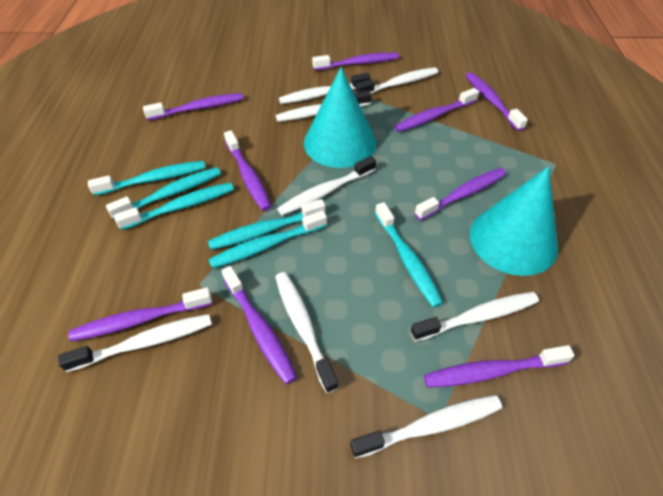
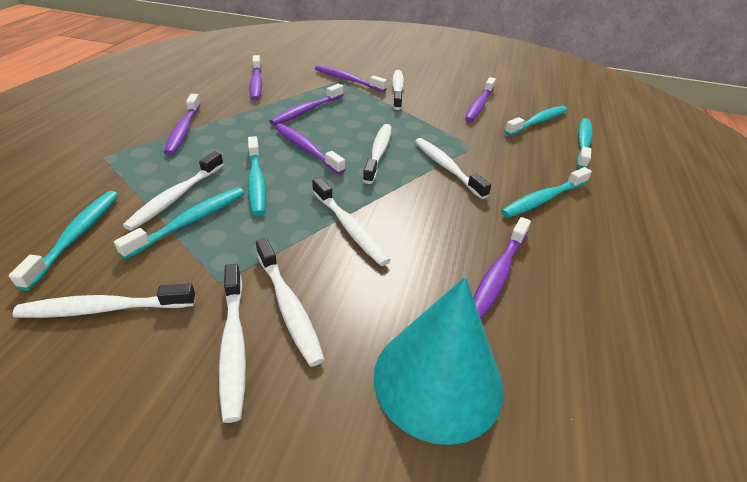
purple toothbrush: [69,287,212,341] [143,93,243,120] [222,266,297,384] [224,130,272,211] [312,53,399,71] [394,88,479,132] [414,168,506,221] [424,345,575,388] [465,72,528,131] = 9 -> [164,94,201,155] [249,55,262,100] [269,84,343,125] [275,124,346,174] [315,65,387,92] [465,77,496,122] [473,217,531,319] = 7
turquoise cone: [304,67,376,168] [470,166,558,276] = 2 -> [374,277,504,445] = 1

